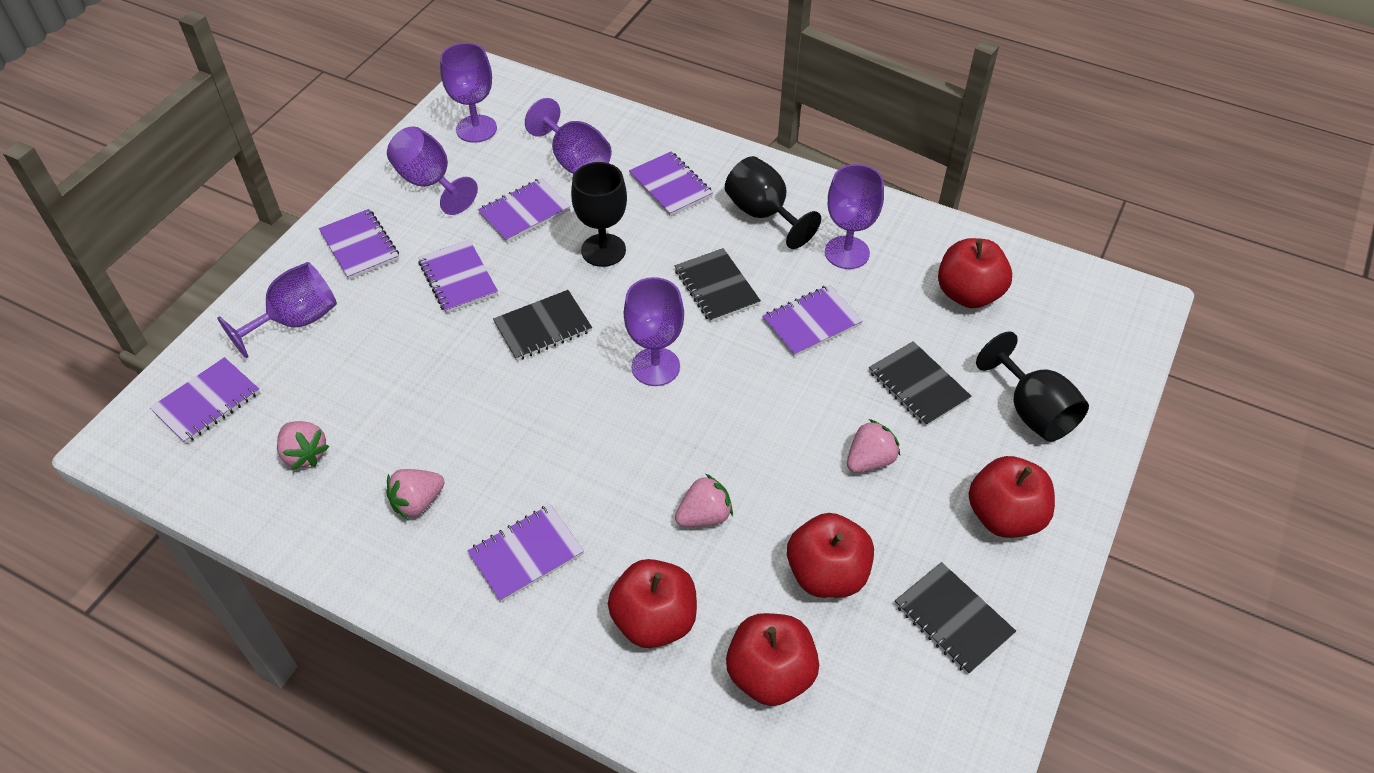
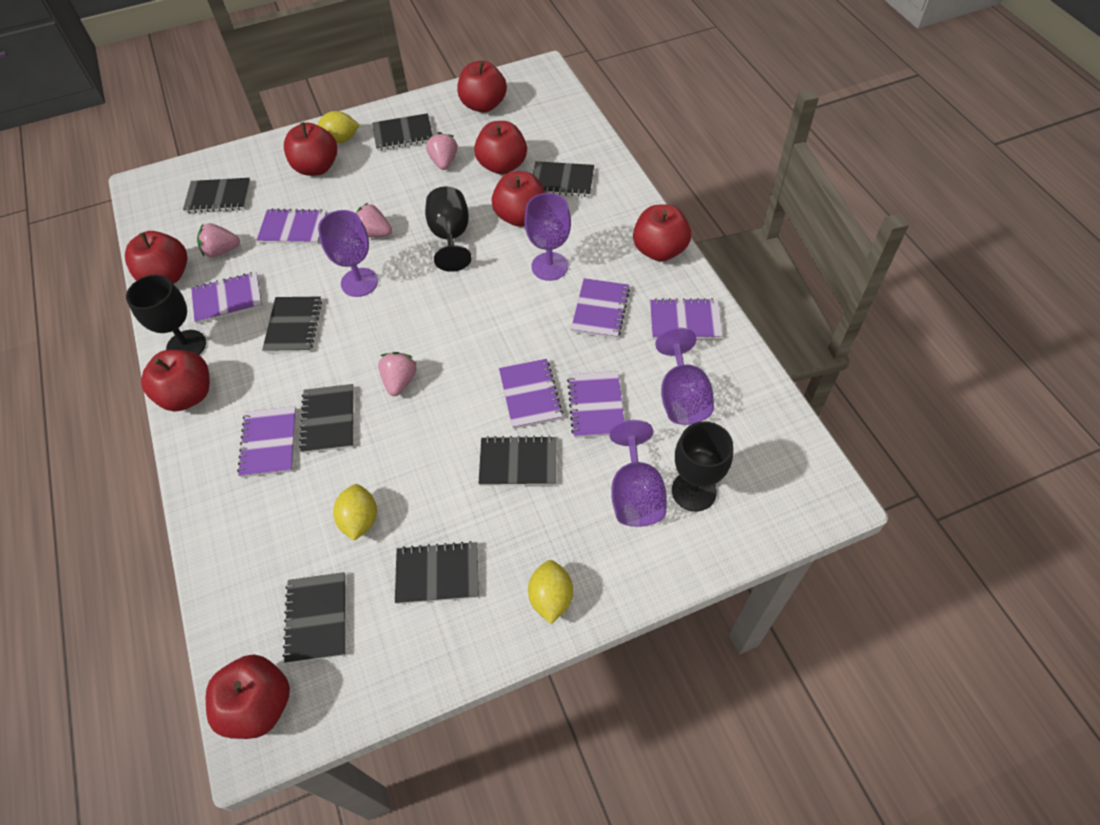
black notebook: [493,290,592,361] [675,248,761,323] [869,341,972,427] [895,562,1016,675] = 4 -> [183,178,251,213] [262,296,322,353] [283,572,346,663] [299,384,354,453] [372,113,433,151] [395,541,479,604] [478,435,556,486] [533,161,594,197] = 8
purple goblet: [217,262,337,358] [387,126,478,215] [440,43,497,143] [525,98,612,174] [624,277,684,386] [825,164,884,269] = 6 -> [318,210,378,297] [524,193,571,281] [609,420,667,527] [655,328,714,425] = 4
red apple: [608,559,697,648] [726,613,819,706] [787,513,874,598] [938,238,1012,308] [969,456,1055,538] = 5 -> [125,231,187,284] [141,350,210,411] [206,654,290,739] [284,122,337,176] [457,61,507,113] [474,121,527,174] [492,171,546,227] [633,205,691,262] = 8
yellow lemon: none = 0 -> [317,111,360,143] [333,484,377,541] [528,560,573,624] = 3

